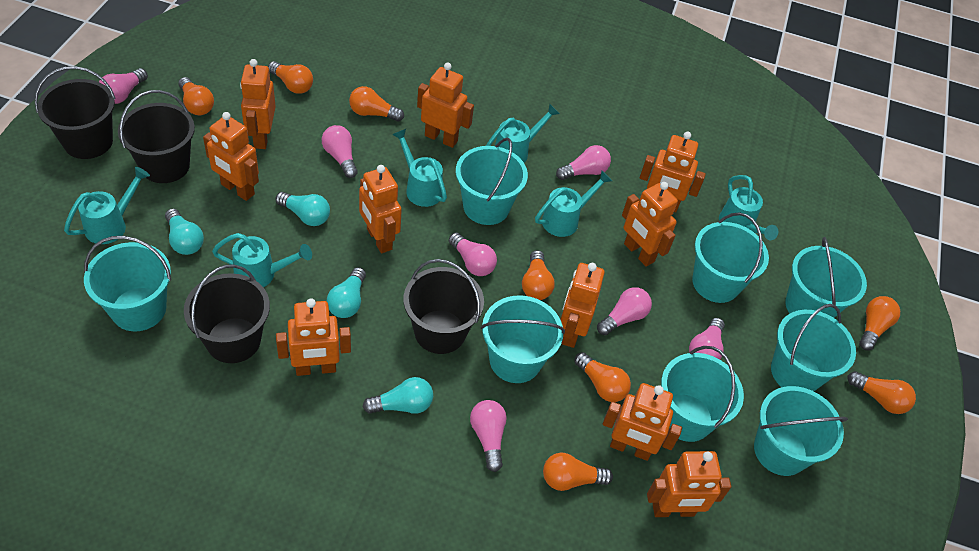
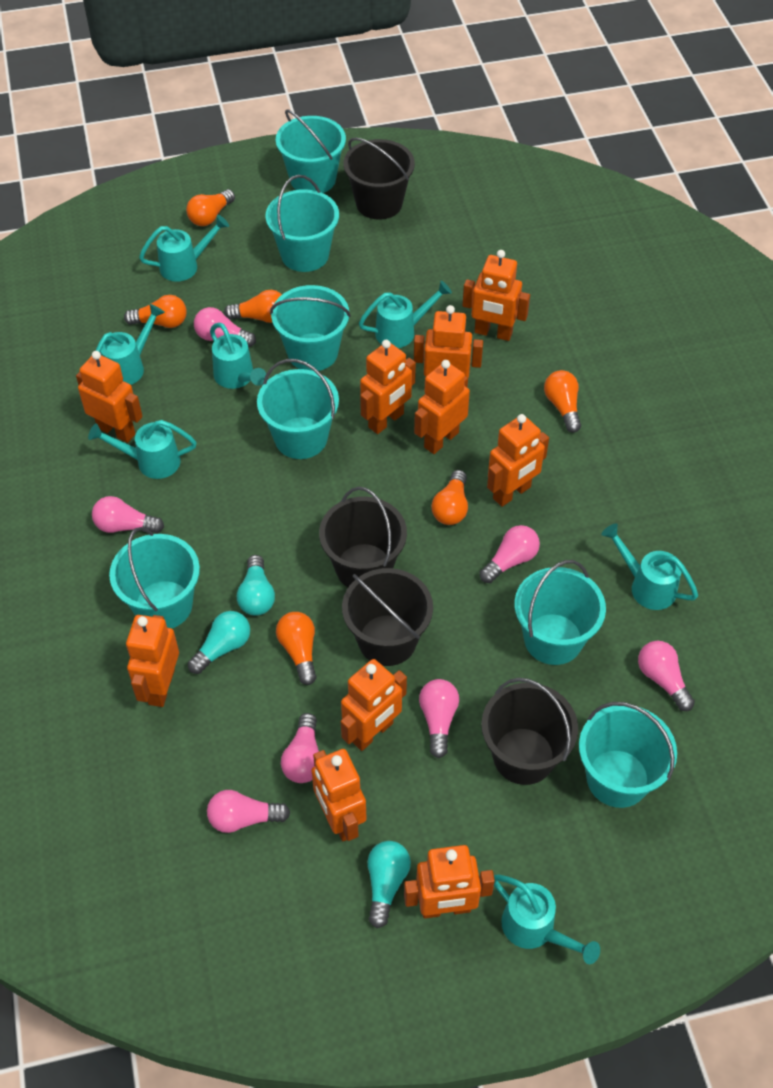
orange light bulb: [179,77,214,115] [268,61,313,94] [349,86,404,122] [522,250,555,300] [543,453,613,491] [574,352,631,402] [848,371,916,414] [859,296,900,351] = 8 -> [124,295,187,328] [186,189,235,226] [224,290,282,323] [276,612,317,685] [431,470,468,525] [544,370,581,433] = 6
turquoise bucket: [84,236,171,331] [456,138,528,225] [481,296,565,383] [661,346,744,442] [692,212,769,303] [754,386,848,476] [771,304,856,391] [785,237,867,318] = 8 -> [109,527,200,628] [257,359,339,459] [265,175,339,272] [270,285,351,371] [276,109,346,193] [515,560,606,665] [579,702,677,808] = 7
turquoise light bulb: [165,208,204,255] [276,192,330,226] [327,267,366,318] [363,377,433,414] = 4 -> [188,611,250,674] [237,555,275,616] [367,841,411,928] = 3
turquoise watering can: [64,167,150,244] [212,233,312,287] [392,129,447,207] [486,104,560,163] [535,171,612,237] [719,175,778,240] = 6 -> [88,420,197,479] [95,304,165,385] [139,215,229,282] [210,323,266,389] [359,281,452,348] [494,874,600,964] [602,523,698,610] = 7

